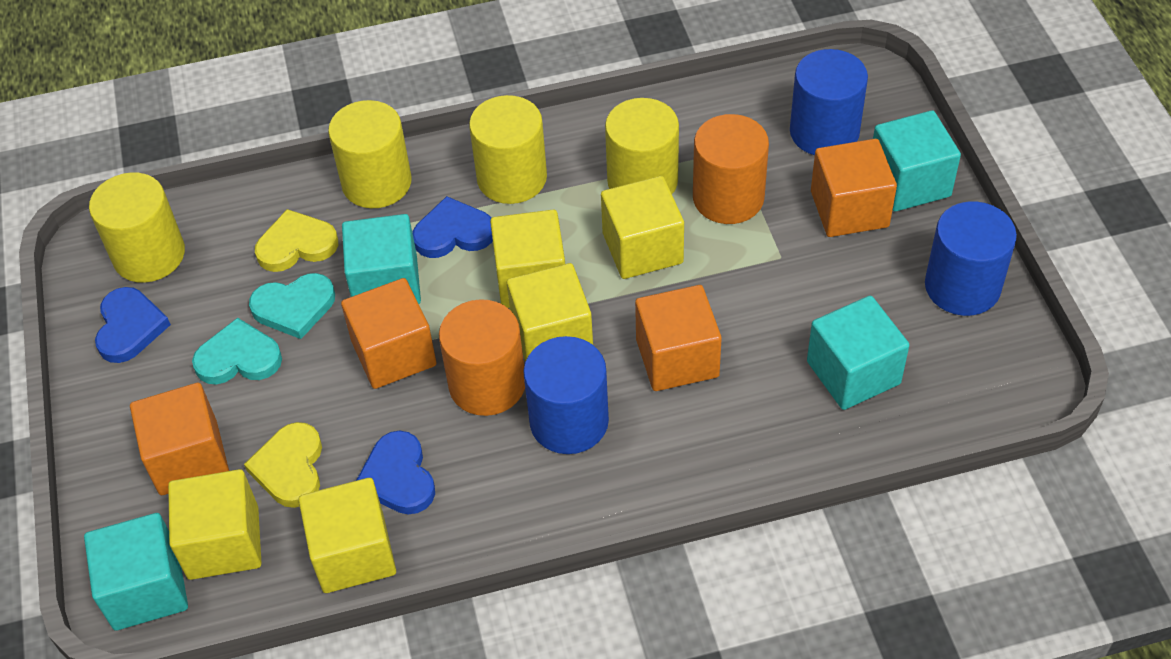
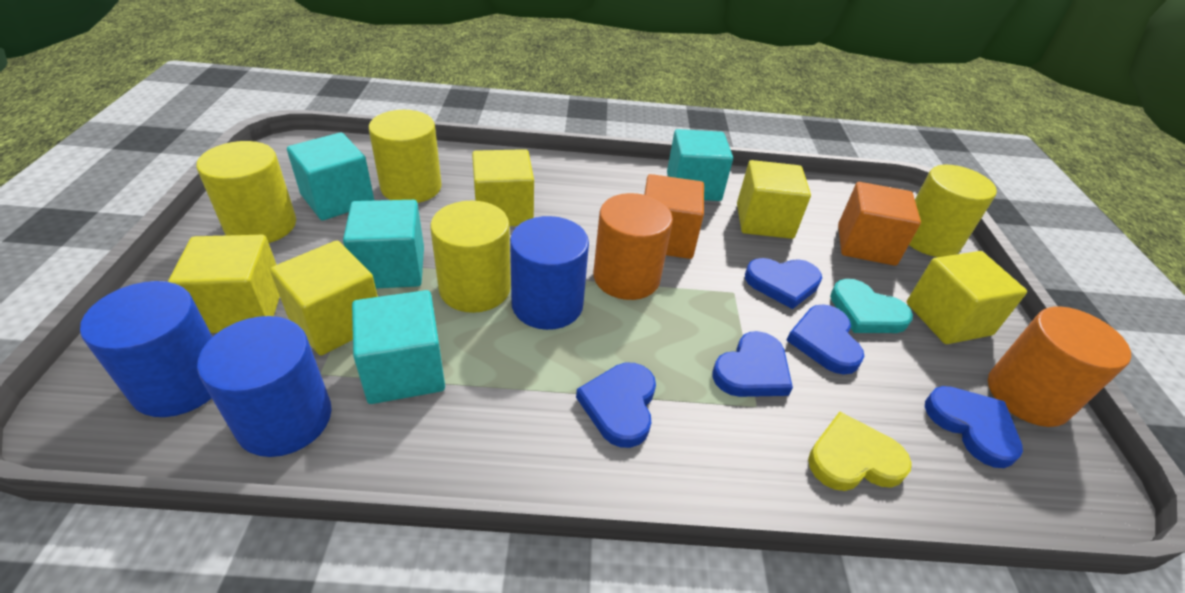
blue heart: [95,287,171,363] [356,431,435,514] [413,196,493,258] = 3 -> [576,363,656,448] [712,331,793,397] [745,258,822,309] [786,304,864,375] [925,386,1023,468] = 5
orange cube: [130,383,229,495] [341,278,436,389] [635,285,722,391] [811,139,897,237] = 4 -> [644,174,704,259] [838,182,921,266] = 2
turquoise heart: [192,318,282,385] [249,273,335,339] = 2 -> [830,279,913,333] = 1
yellow heart: [244,422,322,508] [255,209,338,272] = 2 -> [808,411,912,491] = 1

